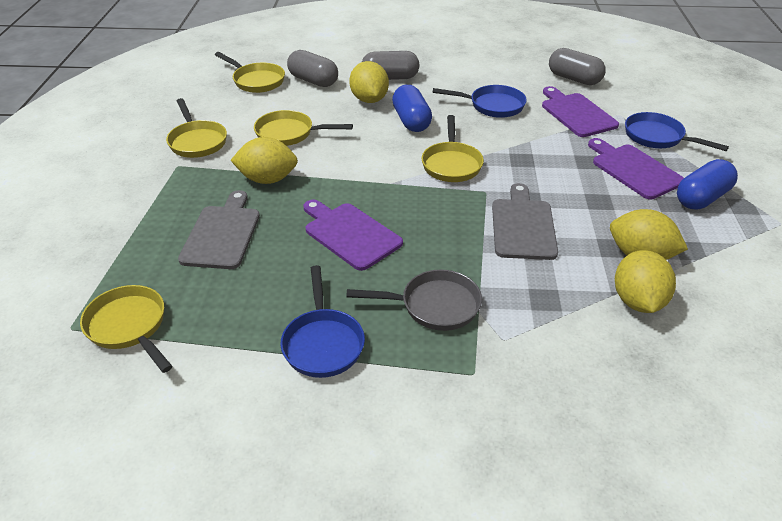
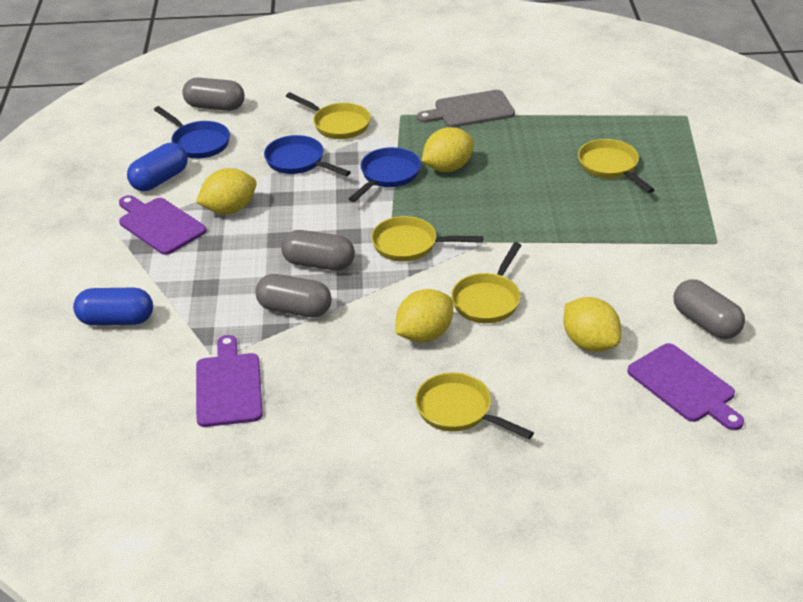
grey capsule: [287,50,338,87] [362,51,419,80] [549,48,606,85] = 3 -> [182,78,245,111] [255,274,332,317] [281,230,355,271] [674,279,745,339] = 4
grey cutting board: [178,190,260,269] [492,183,558,260] = 2 -> [417,90,515,127] = 1
grey pan: [346,269,482,331] = 1 -> none = 0

